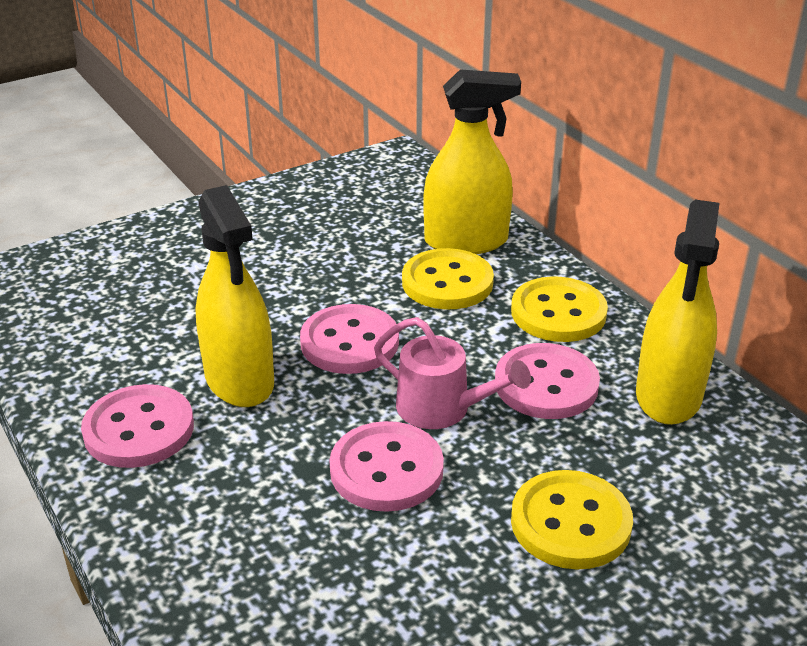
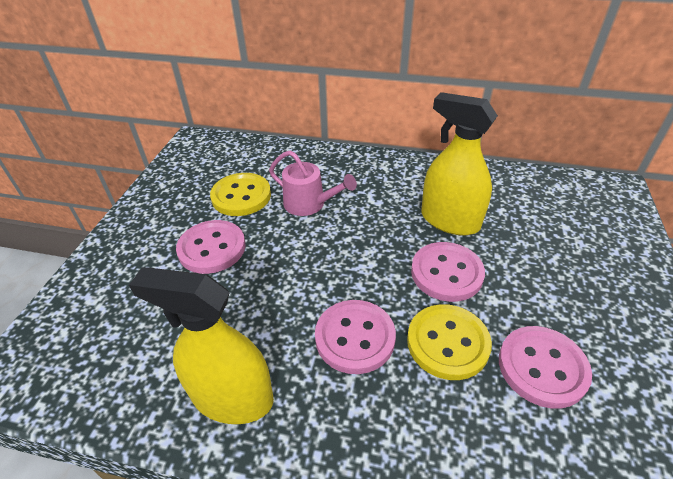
yellow button: [402,248,494,309] [511,276,608,342] [511,470,633,570] = 3 -> [210,173,271,216] [407,304,492,380] = 2
yellow spray bottle: [195,185,274,407] [423,69,521,254] [636,200,719,425] = 3 -> [129,267,274,424] [421,92,498,235] = 2

